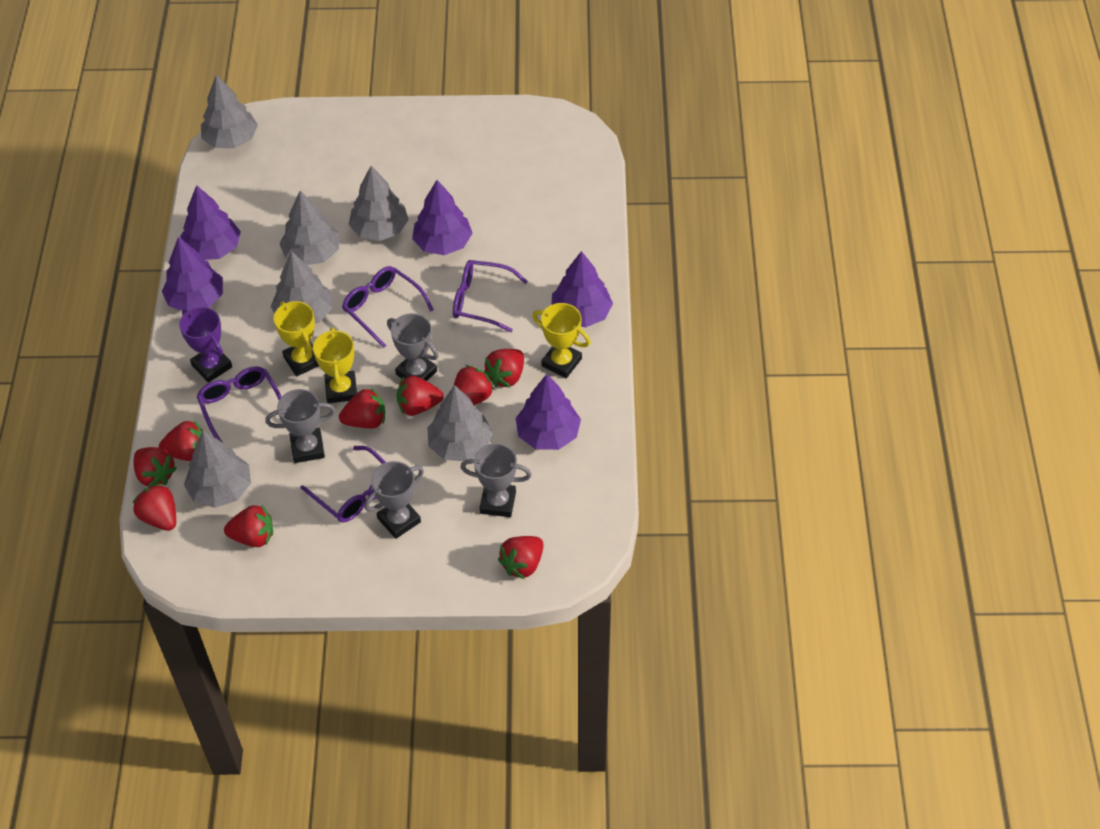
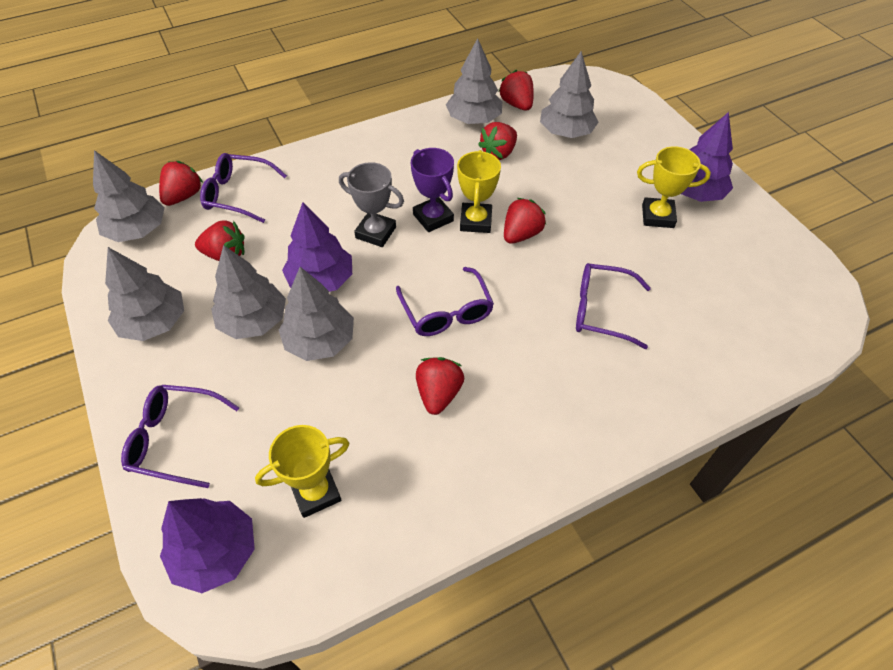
grey trophy: [265,389,335,463] [364,461,424,539] [387,313,438,381] [460,443,532,517] = 4 -> [339,162,404,247] = 1
purple tree: [162,236,223,311] [180,185,241,260] [412,180,473,255] [515,374,581,450] [551,251,613,327] = 5 -> [160,498,255,593] [282,202,352,292] [681,112,733,202] = 3
red strawberry: [133,483,176,531] [134,447,177,488] [159,420,203,461] [224,505,273,547] [339,388,385,429] [397,376,444,416] [454,365,494,405] [484,349,524,387] [498,536,544,579] = 9 -> [159,161,203,206] [195,221,244,261] [416,357,464,415] [478,122,517,160] [499,70,534,111] [504,198,546,244] = 6

